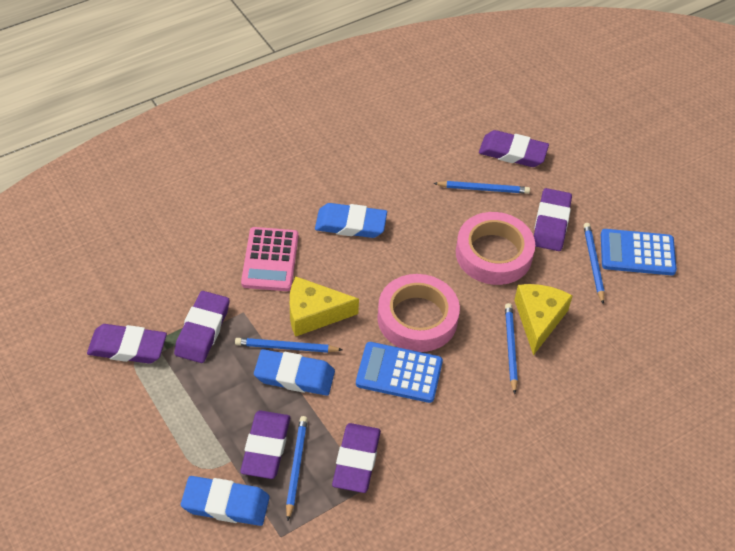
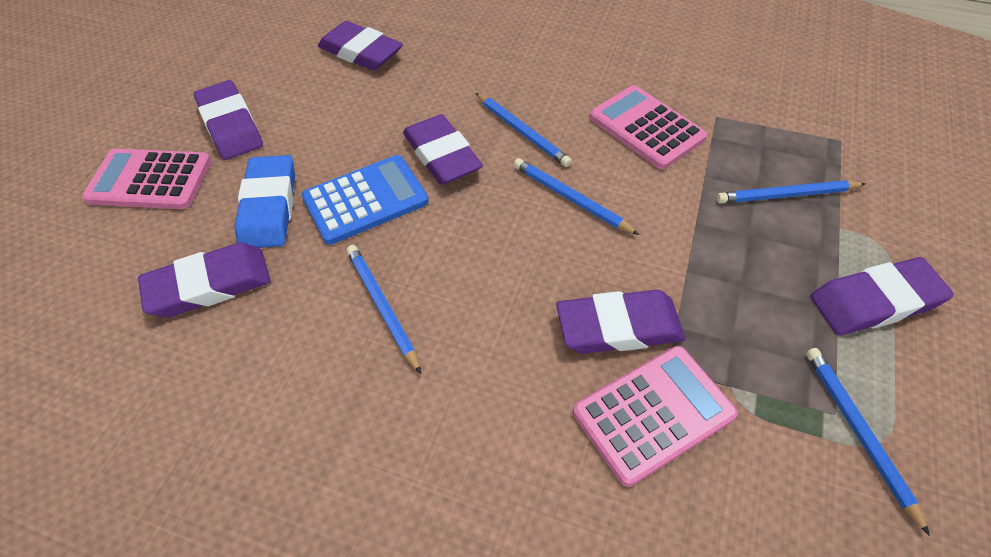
blue calculator: [356,342,443,403] [601,229,677,275] = 2 -> [301,155,429,245] = 1
blue eraser: [181,476,270,526] [254,349,335,396] [315,203,387,238] = 3 -> [234,155,295,248] = 1
pink calculator: [241,227,299,291] = 1 -> [82,148,212,209] [573,346,738,487] [589,85,707,169] = 3
pink tape: [377,274,460,352] [456,212,535,285] = 2 -> none = 0
yellow cheese: [290,277,359,337] [514,284,573,356] = 2 -> none = 0

